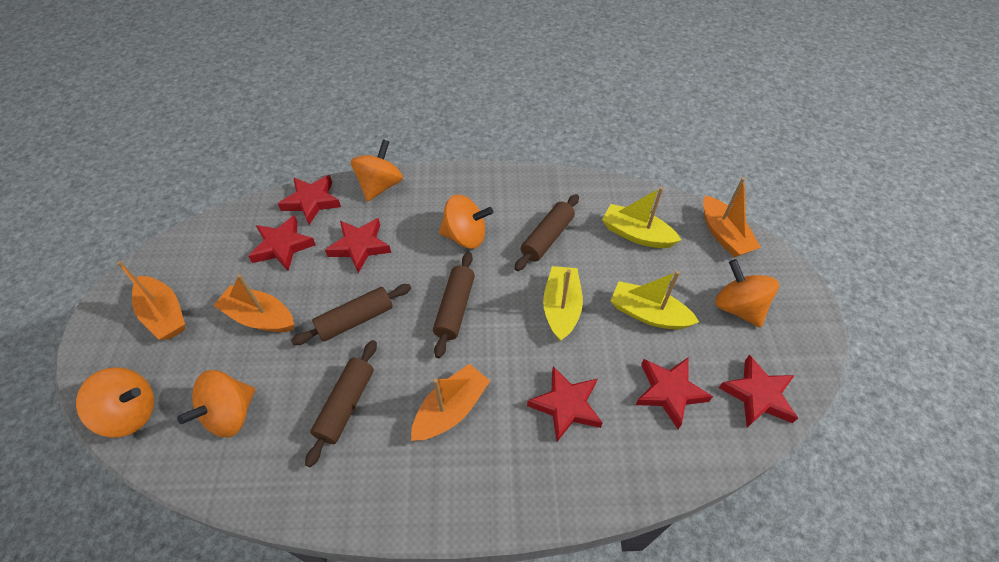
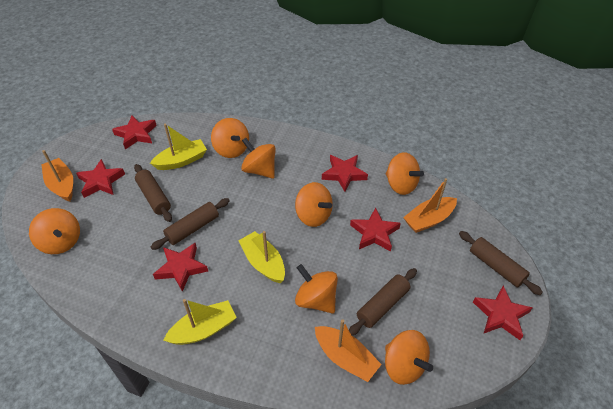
orange boat: [117,261,185,340] [213,274,294,332] [411,364,490,441] [703,177,761,257] = 4 -> [41,150,73,202] [315,319,382,382] [403,178,457,233] = 3
orange spinning top: [76,367,154,437] [177,370,255,437] [351,139,403,202] [439,194,493,249] [715,259,779,328] = 5 -> [29,208,80,254] [211,118,249,158] [241,138,276,179] [295,182,333,227] [295,264,338,314] [385,330,433,385] [386,152,424,195] = 7

